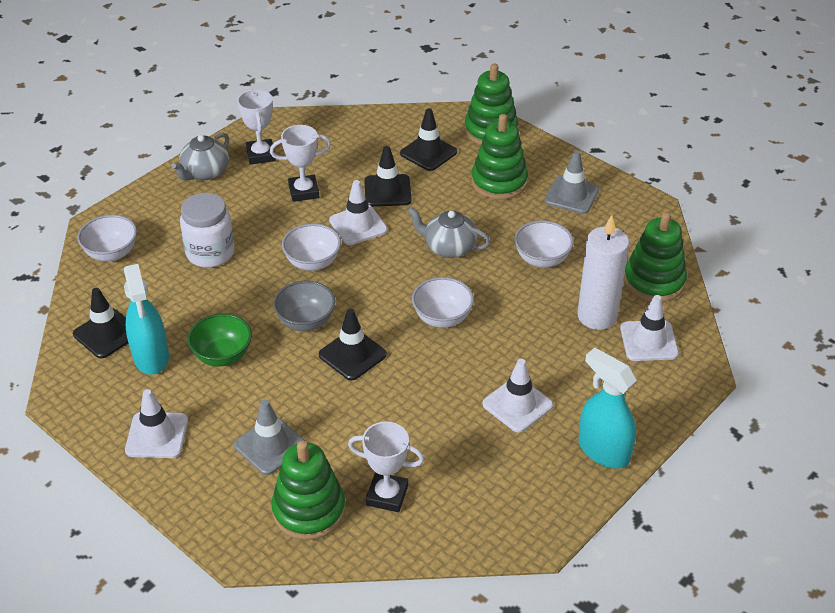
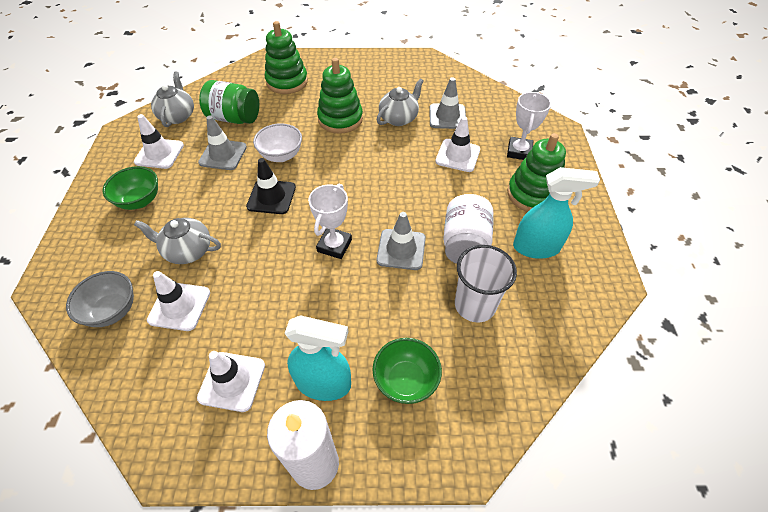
black traffic cone: [73,288,128,359] [319,309,387,380] [364,146,412,207] [400,108,457,171] = 4 -> [246,158,296,214] = 1
green bowl: [187,313,252,367] = 1 -> [103,166,158,210] [372,338,442,404] = 2
green jar: none = 0 -> [199,80,259,124] = 1
green stacking toy: [271,441,345,540] [464,64,518,145] [471,114,528,200] [624,212,687,302] = 4 -> [265,21,308,94] [317,58,363,134] [507,133,566,212] = 3
grey teapot: [172,132,229,180] [408,207,490,258] = 2 -> [134,218,221,264] [151,72,194,127] [377,78,424,126] = 3
grey traffic cone: [234,400,305,475] [545,150,599,214] = 2 -> [198,115,247,170] [377,212,426,270] [429,77,466,129] = 3
white bowl: [77,215,137,262] [282,223,341,271] [412,277,474,328] [514,220,574,268] = 4 -> [253,123,302,162] = 1
white cup: none = 0 -> [455,245,517,323] = 1
white trophy: [237,89,276,165] [270,125,331,202] [348,421,424,512] = 3 -> [308,184,352,259] [507,92,551,160] = 2

